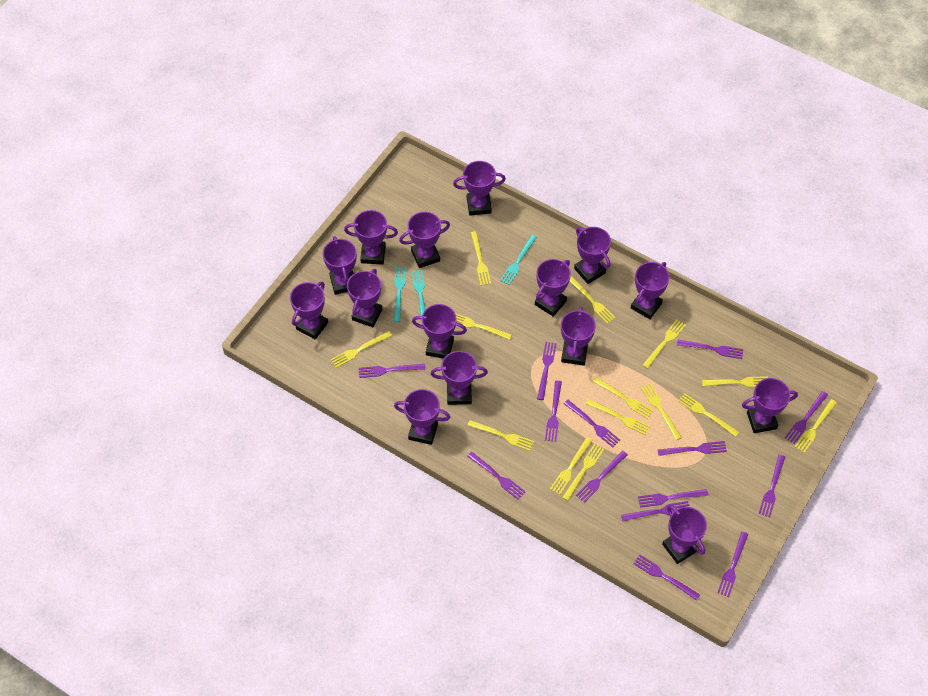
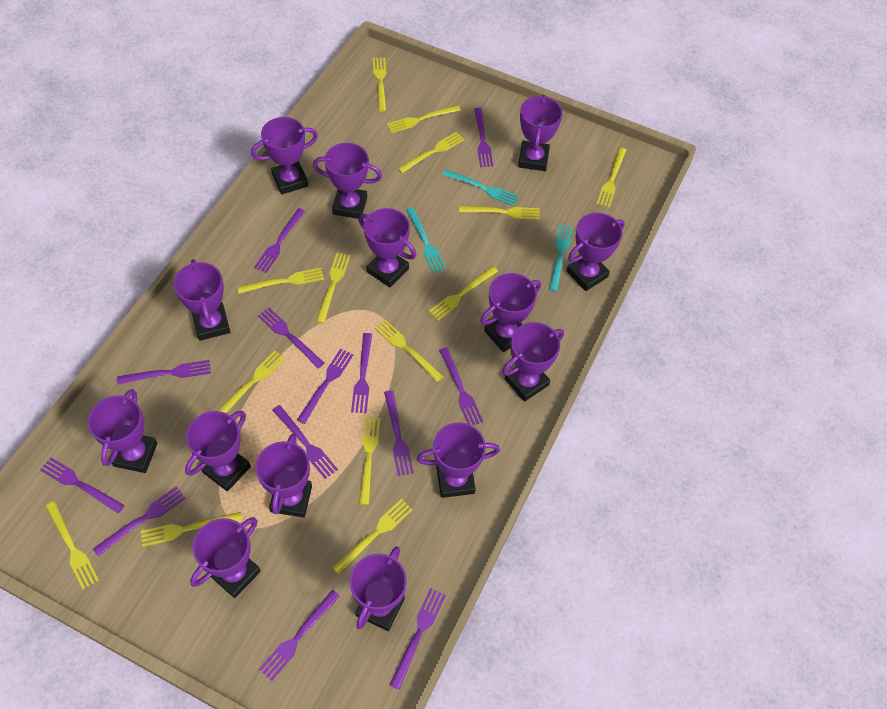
purple fork: [359,364,426,378] [467,452,526,500] [537,342,557,400] [545,381,562,442] [564,400,620,448] [576,451,628,503] [621,501,690,521] [634,555,700,601] [638,489,708,508] [658,441,727,456] [677,340,743,359] [717,531,748,597] [759,455,785,517] [785,391,828,444] = 14 -> [40,457,125,513] [93,486,186,556] [117,360,211,384] [254,208,305,273] [258,308,324,368] [259,590,340,681] [272,405,338,479] [297,348,354,424] [351,333,372,413] [384,390,414,476] [390,588,446,690] [439,347,483,425] [474,108,493,167] = 13
purple trophy: [290,281,328,340] [322,236,357,295] [344,210,398,265] [347,269,382,327] [394,389,450,445] [399,212,450,268] [412,304,467,359] [430,351,488,405] [453,161,506,216] [535,259,571,317] [561,307,596,366] [574,227,611,284] [631,262,670,319] [662,505,707,564] [742,378,798,433] = 15 -> [88,389,158,473] [173,259,230,341] [185,411,251,491] [190,517,261,598] [251,117,318,195] [255,434,312,518] [313,143,382,219] [350,546,407,631] [358,208,416,287] [417,422,500,498] [480,273,541,352] [502,322,564,402] [518,95,563,171] [567,213,625,291] = 14

